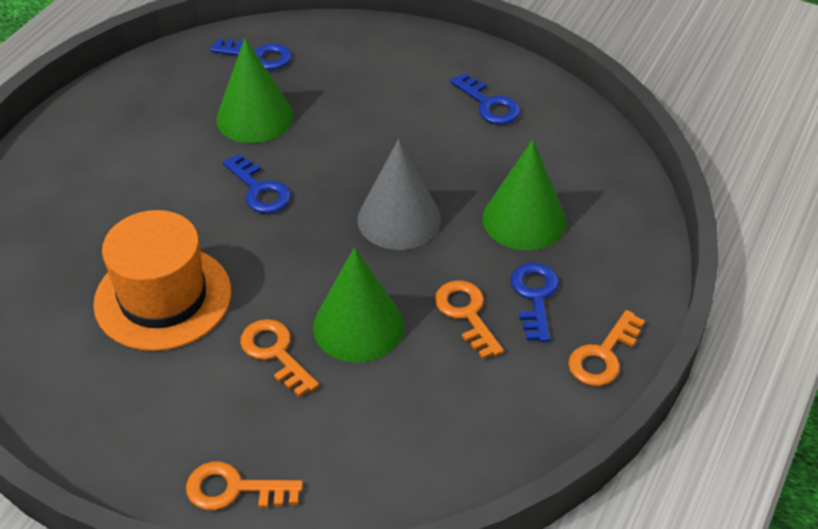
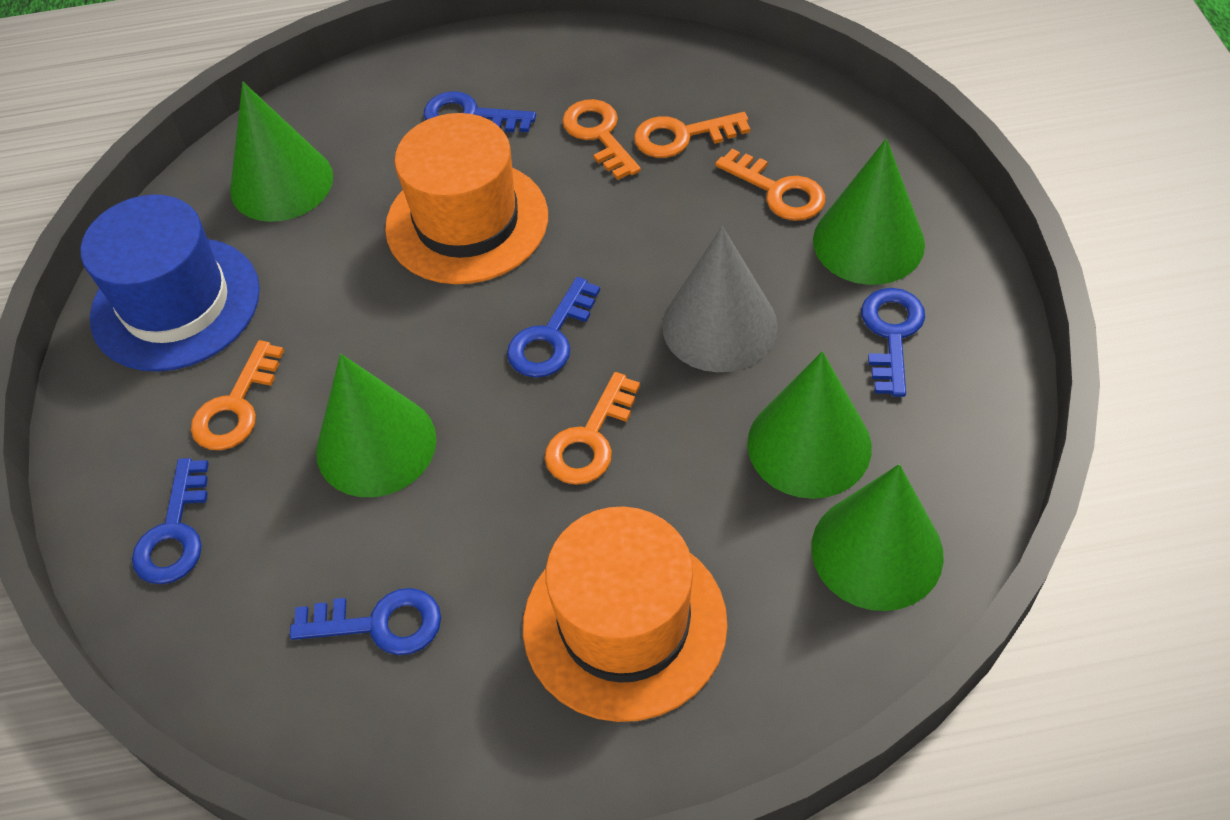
blue hat: none = 0 -> [80,195,260,372] = 1
blue key: [210,39,292,70] [222,154,291,213] [450,73,521,125] [510,262,559,342] = 4 -> [132,458,209,584] [290,588,441,655] [423,91,536,132] [507,277,600,378] [861,288,925,397] = 5
green cone: [216,38,294,143] [313,247,404,363] [483,140,567,250] = 3 -> [230,82,333,222] [316,354,436,497] [747,351,872,499] [811,464,944,611] [813,138,925,285] = 5
orange hat: [93,210,231,351] = 1 -> [385,113,548,284] [523,506,728,722] = 2
orange key: [186,462,303,510] [240,319,319,397] [435,280,504,359] [568,310,645,386] = 4 -> [191,340,284,450] [545,372,640,485] [562,99,641,180] [634,112,750,158] [715,149,825,221] = 5

